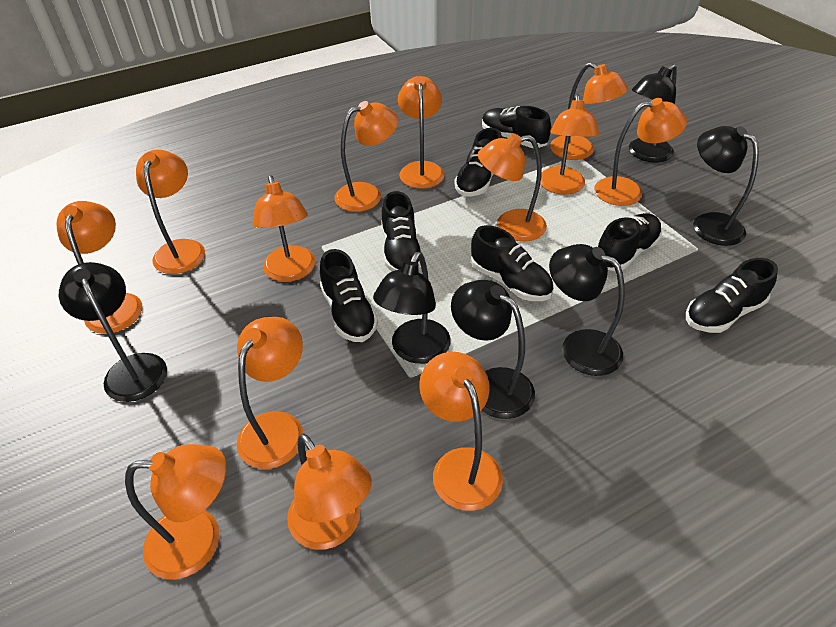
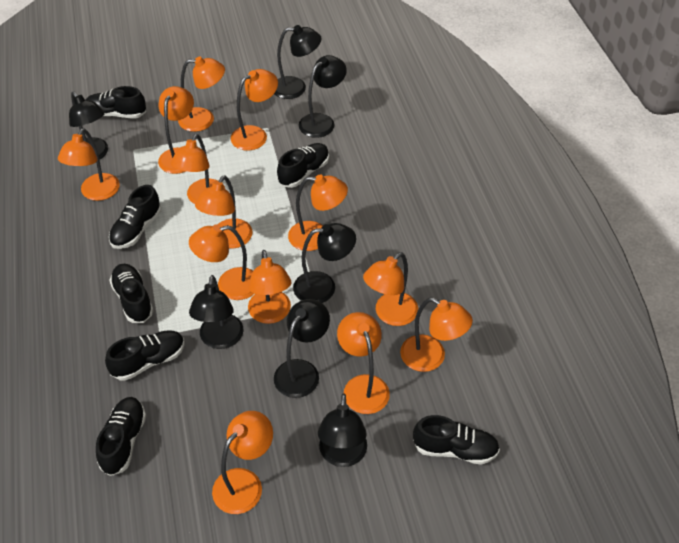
black lamp: [59,262,167,402] [373,252,450,364] [451,280,535,419] [549,244,625,376] [629,64,677,163] [693,126,759,246] = 6 -> [69,91,108,160] [189,275,243,349] [274,25,322,99] [274,299,330,398] [293,223,356,303] [299,55,347,138] [318,394,367,467] = 7

